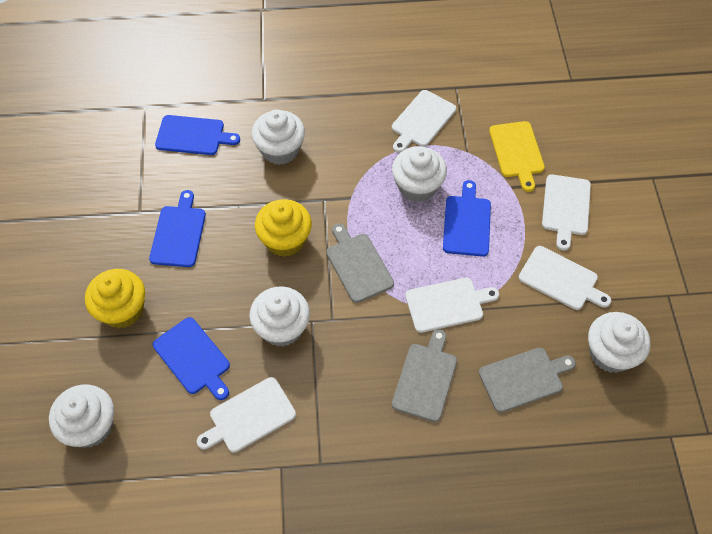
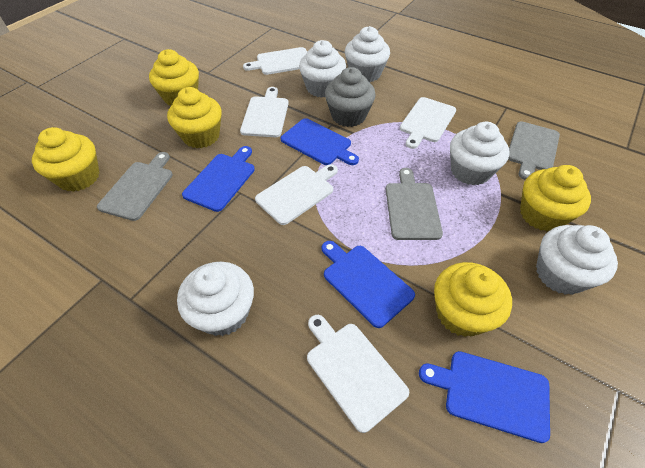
grey cupcake: none = 0 -> [325,67,376,127] = 1
yellow cupcake: [85,269,145,328] [255,199,312,257] = 2 -> [32,127,100,192] [149,49,199,106] [167,87,222,148] [434,262,512,337] [520,165,591,231] = 5
yellow cutting board: [489,121,545,192] = 1 -> none = 0

